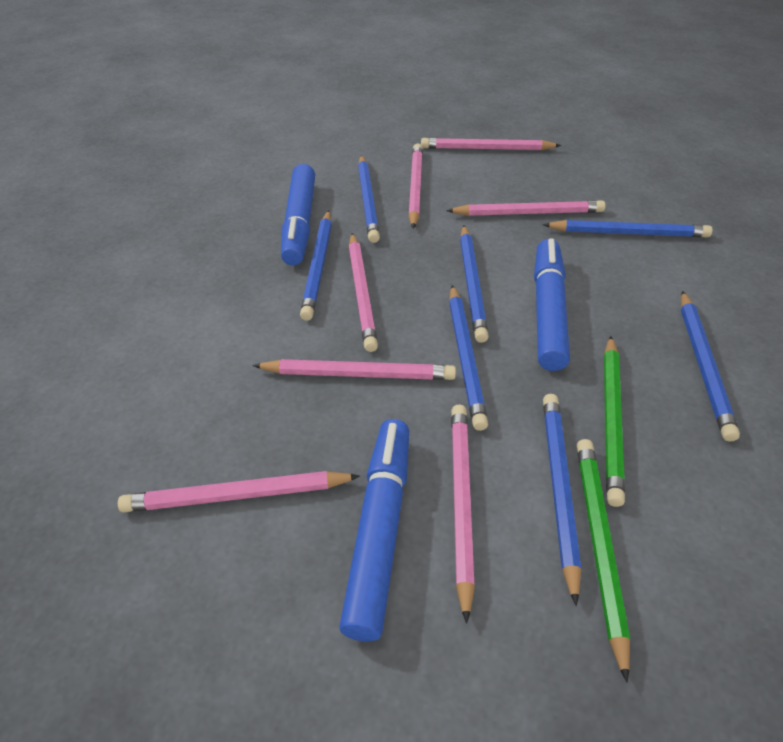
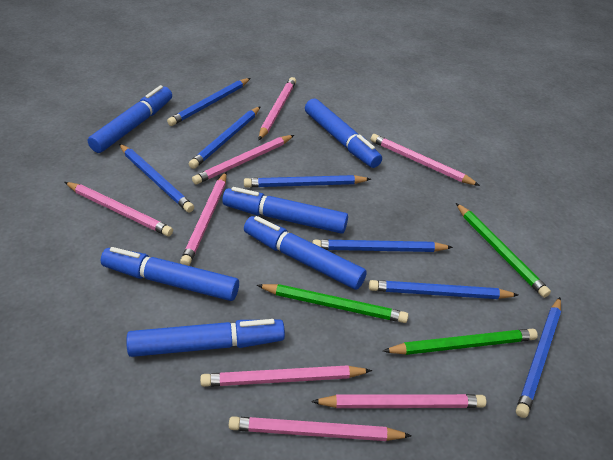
blue marker: [281,164,315,266] [339,419,409,642] [534,238,570,371] = 3 -> [88,85,172,153] [101,247,239,301] [126,319,285,357] [222,187,348,234] [244,216,367,290] [305,98,382,168] = 6
green pencil: [577,439,630,683] [604,336,625,507] = 2 -> [257,284,408,323] [383,329,538,355] [456,203,551,298] = 3
pink pencil: [118,471,360,513] [252,359,456,380] [349,233,378,352] [408,144,423,229] [421,138,561,150] [446,200,606,216] [451,404,475,624] = 7 -> [65,182,173,236] [180,172,227,266] [192,135,294,185] [200,365,372,387] [229,416,412,441] [259,77,296,140] [311,394,486,408] [371,134,480,186] = 8

